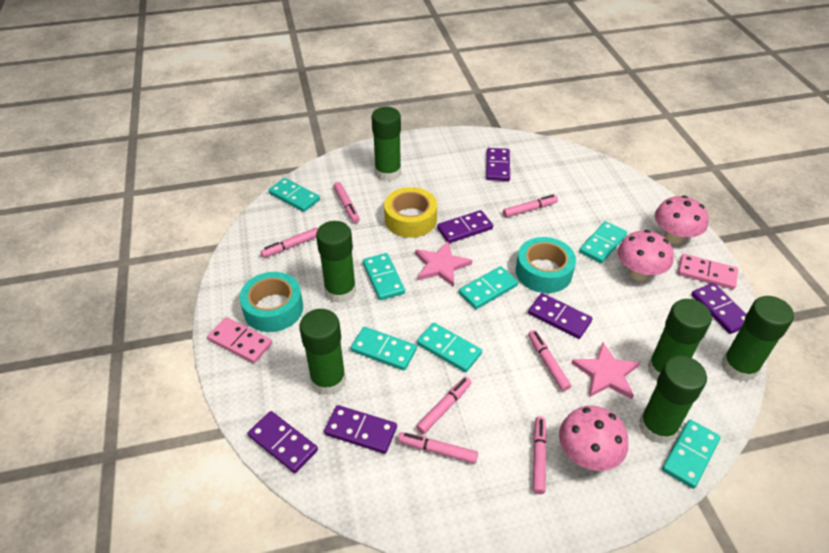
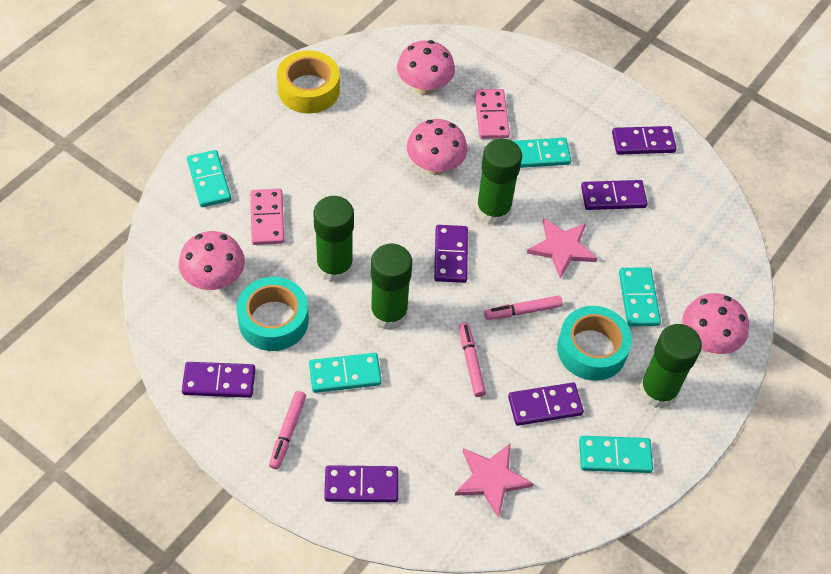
green glue stick: [299,309,346,395] [316,221,356,303] [372,107,401,181] [639,356,707,444] [648,299,712,381] [721,296,794,382] = 6 -> [314,196,354,283] [370,244,412,330] [476,139,522,225] [639,324,702,409] = 4
pink marker: [260,227,318,258] [333,182,360,223] [398,432,478,463] [416,377,472,434] [503,195,558,218] [528,330,571,391] [533,416,547,494] = 7 -> [269,391,306,469] [459,322,486,397] [484,296,562,320] = 3
pink mushroom: [559,406,628,471] [618,230,674,281] [655,195,709,244] = 3 -> [179,231,245,290] [397,40,455,95] [407,119,468,175] [682,293,749,354] = 4
turquoise domino: [268,178,320,212] [351,327,417,370] [363,253,405,300] [417,323,482,372] [459,266,518,309] [579,221,627,263] [662,420,721,489] = 7 -> [187,150,231,207] [309,353,382,393] [513,138,571,168] [579,436,653,473] [619,267,661,327] = 5

